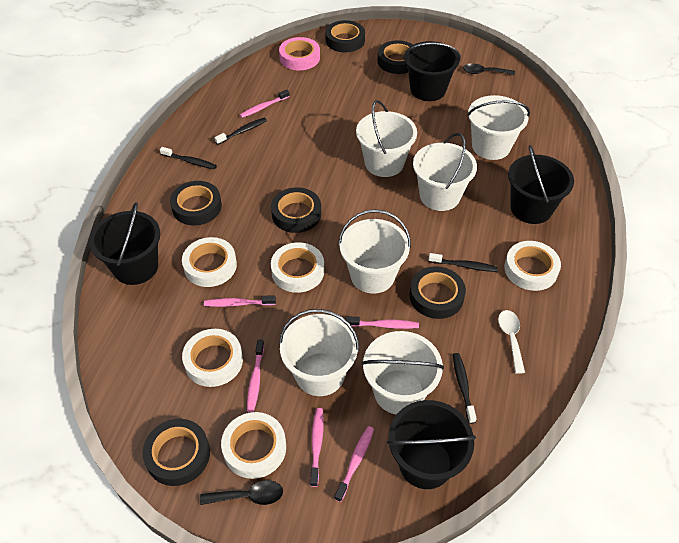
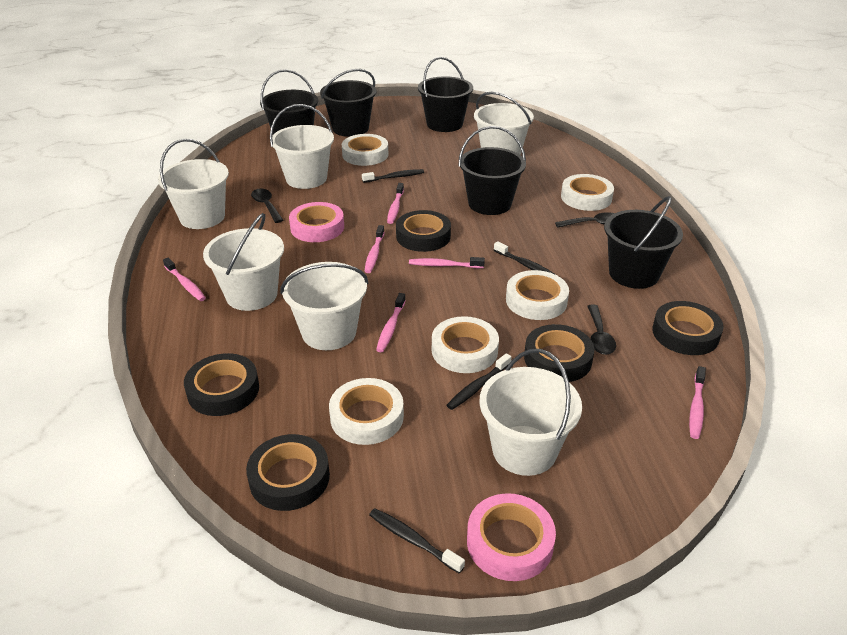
black bucket: [89,202,160,285] [387,400,476,489] [403,41,461,101] [508,145,574,224] = 4 -> [260,69,318,134] [320,69,376,137] [418,57,473,132] [458,126,526,215] [604,196,683,289] = 5
black spoon: [200,480,283,505] [463,63,515,75] = 2 -> [251,189,283,223] [555,212,614,228] [587,305,616,355] = 3
black tape: [142,419,210,486] [170,181,222,225] [271,187,321,233] [325,20,365,52] [377,40,413,74] [409,266,466,319] = 6 -> [184,353,259,416] [246,434,330,511] [396,210,451,252] [524,324,594,382] [652,301,724,355] = 5
pink tape: [279,37,320,70] = 1 -> [289,202,344,242] [467,493,556,581] = 2
white spoon: [498,310,525,374] = 1 -> none = 0

